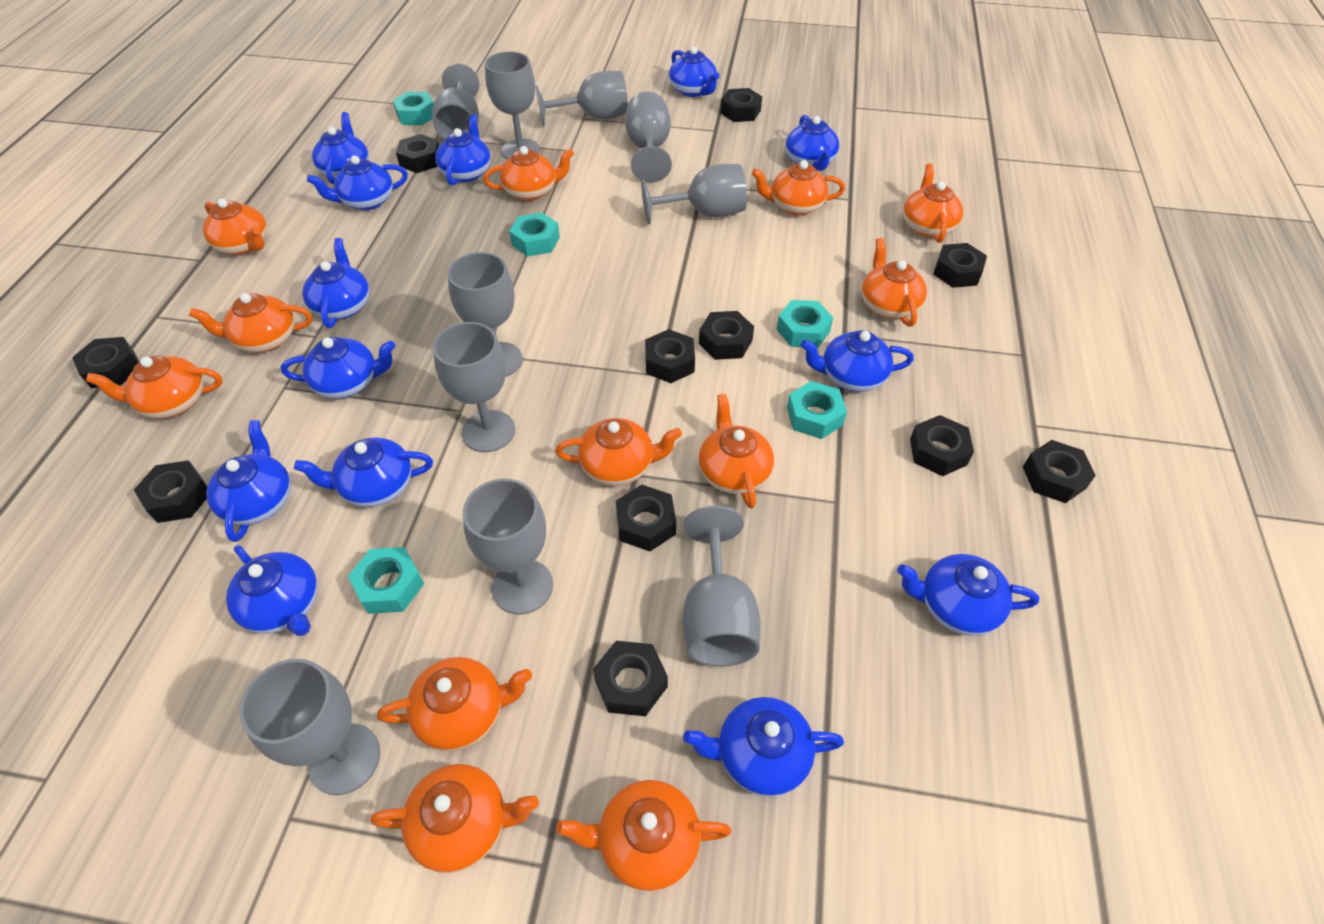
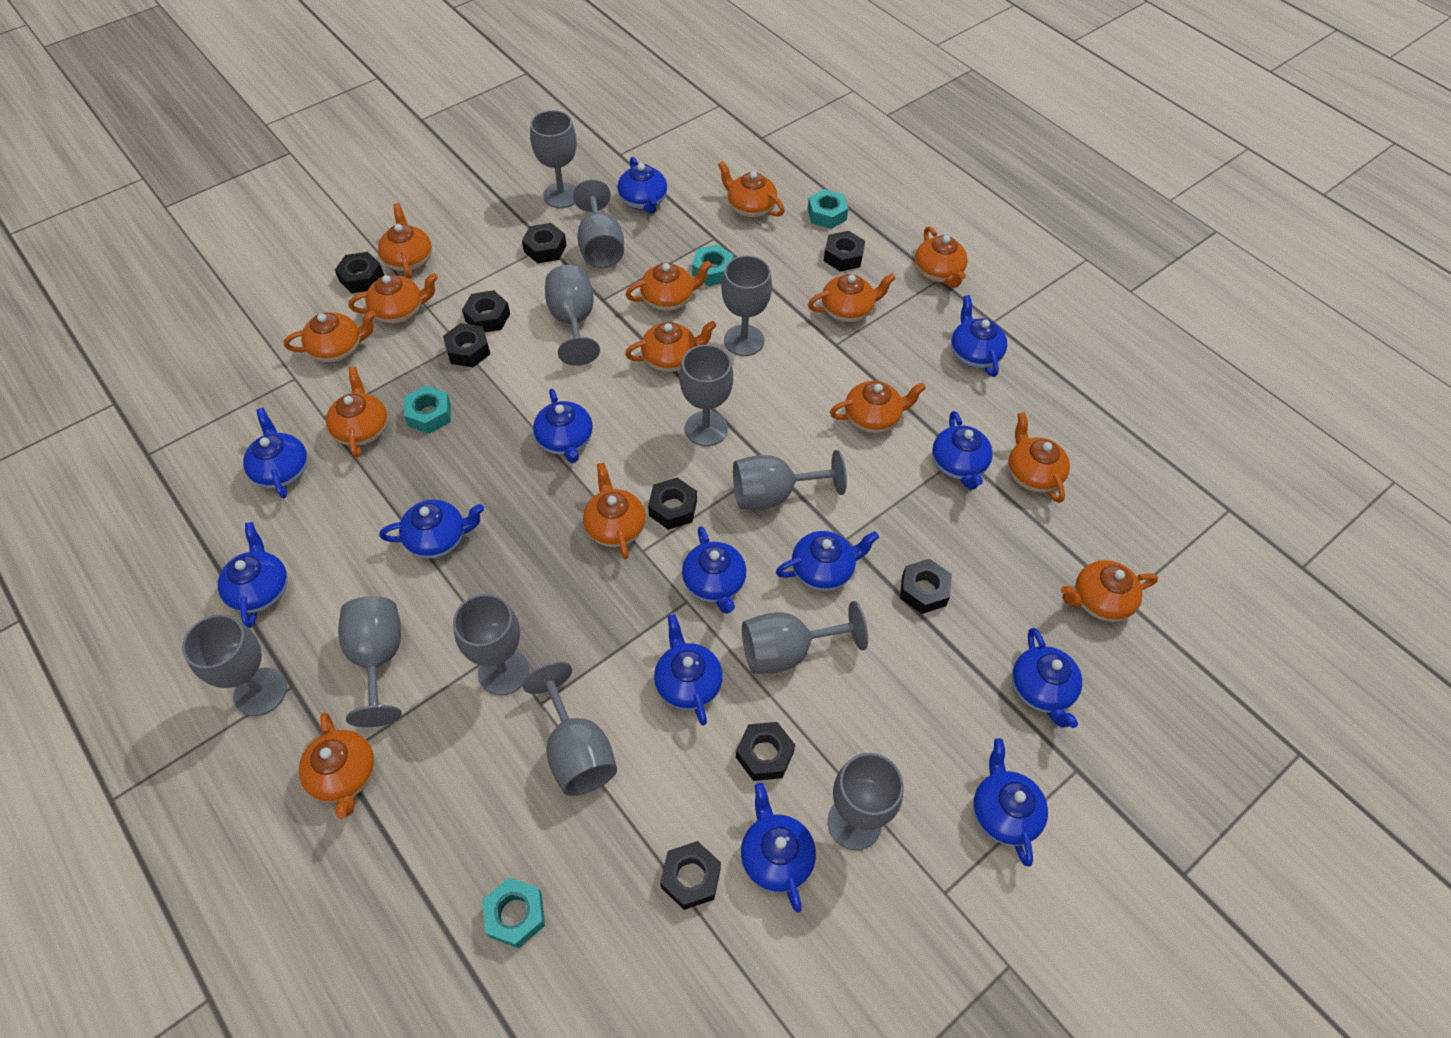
black nut: [72,337,139,388] [134,460,207,523] [396,134,439,173] [593,641,668,716] [616,485,676,551] [645,329,695,383] [699,311,754,360] [721,88,762,122] [910,415,974,476] [933,243,987,288] [1023,440,1096,503] = 11 -> [335,252,384,293] [443,323,490,367] [462,290,510,333] [522,223,567,263] [648,478,697,530] [660,841,721,910] [736,722,795,781] [824,231,865,272] [900,559,952,614] = 9
grey goblet: [239,659,380,795] [432,64,480,139] [433,322,515,452] [448,252,523,377] [463,479,553,615] [485,51,540,159] [535,71,628,126] [625,92,672,183] [641,164,747,224] [683,506,761,667] = 10 -> [182,614,287,716] [338,596,402,727] [453,594,529,695] [522,661,617,796] [530,110,577,208] [545,265,600,366] [573,179,624,268] [679,344,733,446] [721,255,772,356] [733,450,847,509] [742,601,868,674] [828,753,904,850] = 12
orange teapot: [86,356,222,418] [189,293,312,352] [203,199,267,255] [370,764,539,873] [377,657,532,751] [483,146,574,201] [555,418,682,486] [556,780,731,891] [699,394,774,508] [752,160,845,215] [862,238,927,326] [903,164,963,243] = 12 -> [284,310,376,363] [299,713,375,819] [326,367,388,457] [349,273,438,324] [378,203,432,279] [583,462,646,559] [625,260,712,311] [625,321,716,372] [718,161,785,218] [808,273,896,323] [830,381,926,433] [915,226,968,288] [1008,412,1070,503] [1061,560,1158,622] = 14
turquoise nut: [348,547,424,614] [393,91,434,125] [509,213,560,257] [777,300,833,348] [787,381,847,439] = 5 -> [404,385,451,434] [482,877,545,948] [692,245,734,286] [808,189,848,229] = 4

